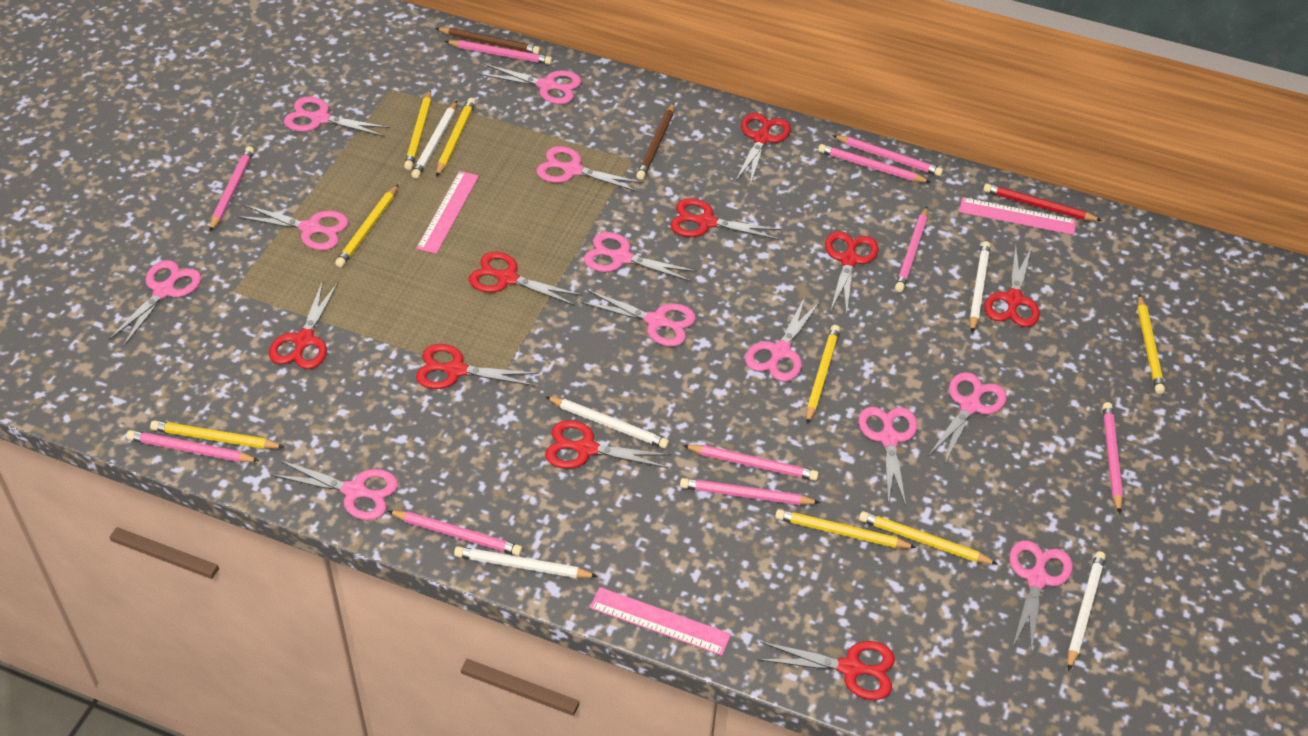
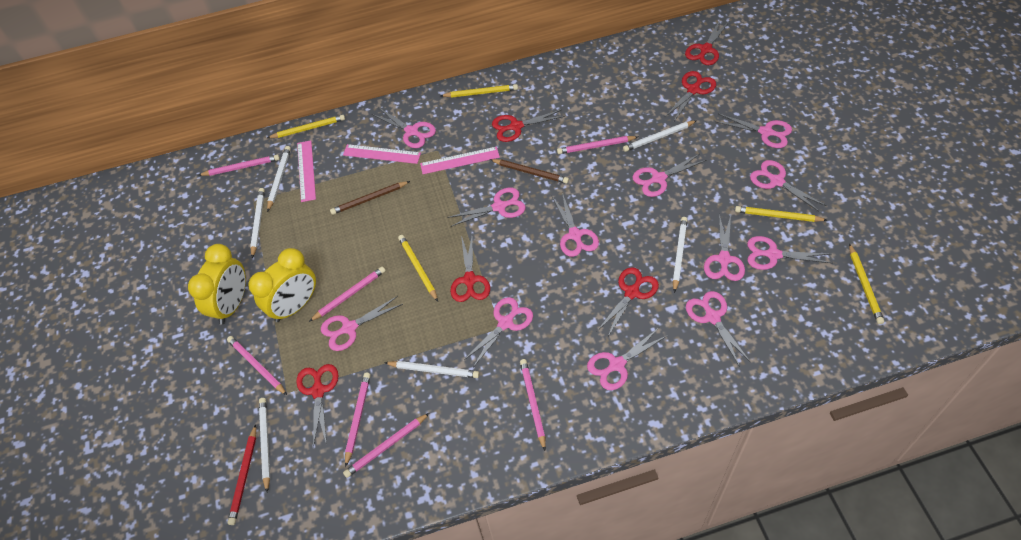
pink pencil: [126,430,260,462] [210,146,254,232] [388,510,522,556] [445,40,552,65] [680,478,820,505] [683,445,819,481] [818,144,930,182] [832,135,943,176] [895,207,928,292] [1103,402,1123,514] = 10 -> [198,155,280,176] [227,336,287,395] [309,266,386,322] [343,413,429,478] [345,372,371,467] [520,359,546,451] [557,136,638,154] = 7
red scissors: [269,280,338,369] [416,344,538,389] [469,252,582,306] [545,420,671,469] [670,198,782,240] [736,113,791,186] [757,641,895,700] [825,231,879,315] [984,245,1040,327] = 9 -> [296,364,339,448] [450,236,490,302] [492,110,565,142] [597,267,659,338] [664,71,716,121] [685,20,729,65] = 6
white pencil: [411,101,457,179] [454,546,598,578] [546,397,669,449] [970,241,990,333] [1068,551,1106,671] = 5 -> [250,188,265,258] [259,398,270,492] [267,146,291,212] [384,361,479,378] [623,121,696,152] [673,217,688,293] = 6
yellow clock: none = 0 -> [188,244,246,325] [248,248,316,322] = 2
yellow pencil: [150,420,284,449] [335,185,398,267] [404,90,431,170] [436,98,475,177] [775,509,917,548] [806,325,840,424] [859,511,997,564] [1138,294,1165,394] = 8 -> [267,115,345,138] [398,235,438,302] [441,84,518,98] [735,206,827,222] [849,243,884,324] = 5

